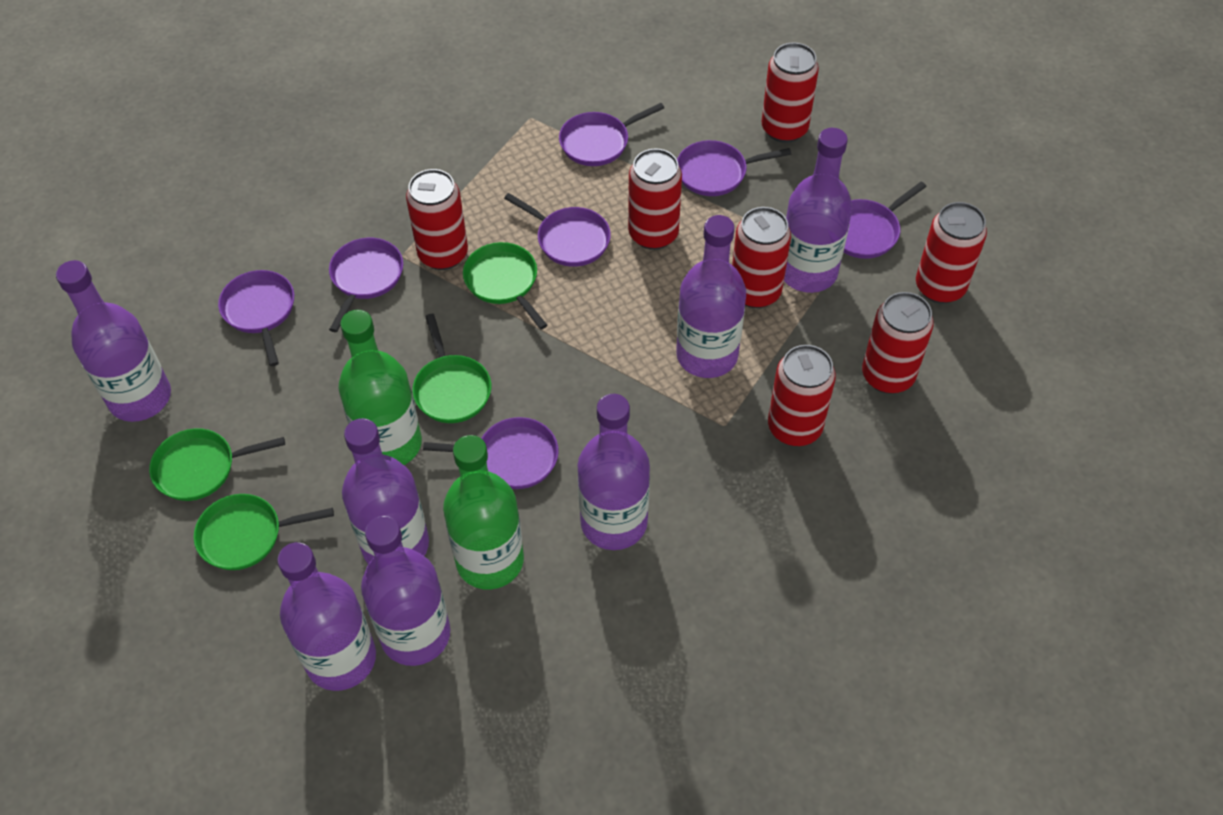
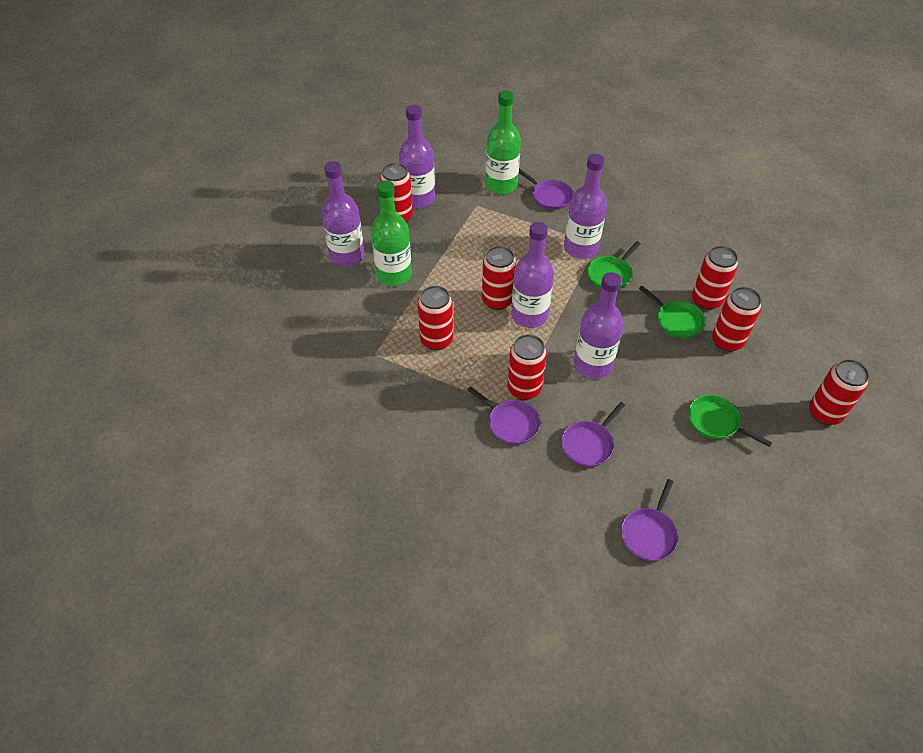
green pan: [149,428,285,501] [194,494,334,570] [412,314,491,423] [463,242,547,329] = 4 -> [587,241,641,290] [639,286,705,339] [688,395,772,447] = 3
purple bottle: [56,260,171,422] [277,542,376,691] [342,418,429,564] [361,516,450,666] [578,394,650,550] [676,215,746,378] [784,128,852,293] = 7 -> [321,161,365,267] [399,105,435,209] [511,222,554,328] [564,154,607,259] [574,272,623,379] = 5
purple pan: [218,270,294,366] [329,238,403,332] [423,417,559,489] [504,193,611,267] [559,103,664,166] [677,140,791,196] [843,182,927,259] = 7 -> [467,386,540,445] [519,169,573,210] [561,402,625,467] [621,479,678,561] = 4

